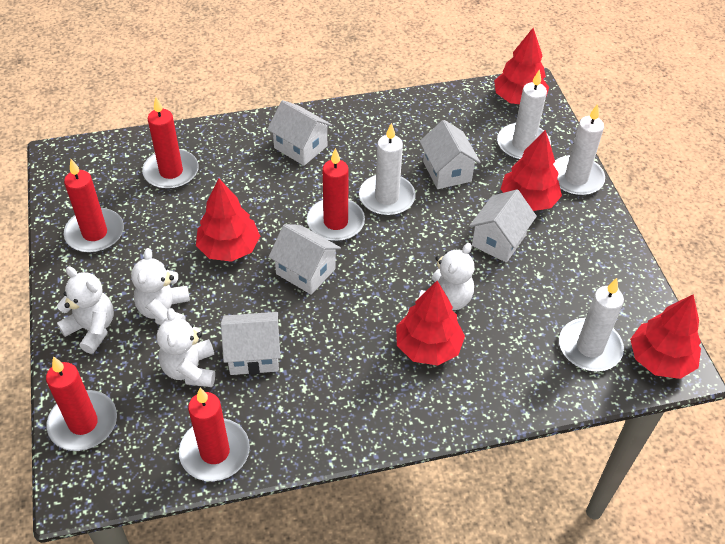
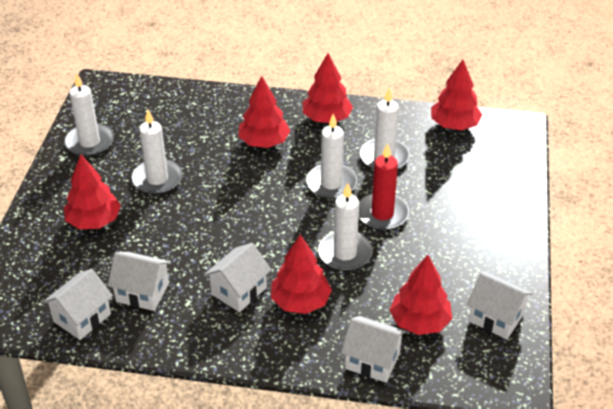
red candle: [46,357,117,451] [64,159,124,253] [142,97,199,190] [179,388,250,481] [307,148,365,242] = 5 -> [359,143,409,230] = 1
red tree: [196,179,260,262] [396,281,465,365] [494,28,549,104] [501,130,562,211] [630,294,701,379] = 5 -> [64,154,121,229] [238,76,290,148] [271,234,332,314] [303,53,353,123] [389,255,452,335] [431,60,482,130] = 6
white candle: [359,123,416,216] [497,69,551,160] [553,104,605,196] [559,278,624,371] = 4 -> [64,72,114,156] [131,110,183,194] [306,114,357,199] [318,183,373,271] [360,88,410,169] = 5
white teddy bear: [57,266,114,354] [131,248,190,325] [157,308,215,387] [418,243,474,310] = 4 -> none = 0

